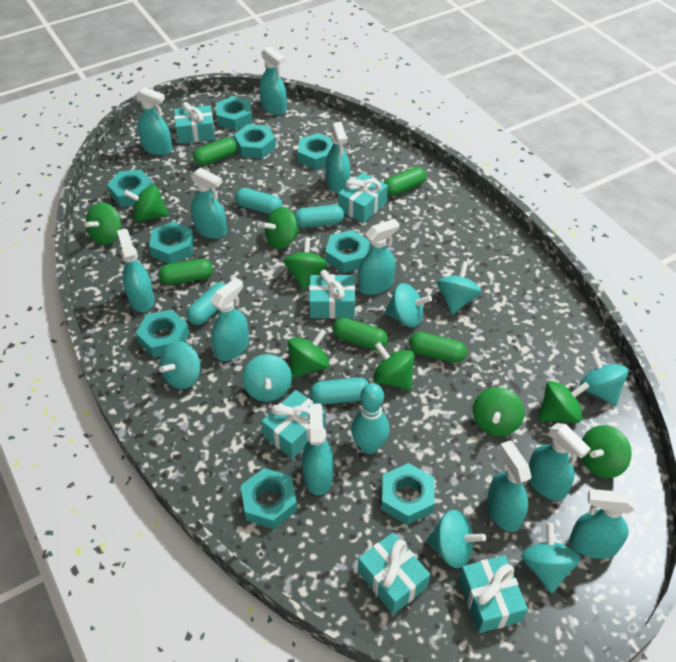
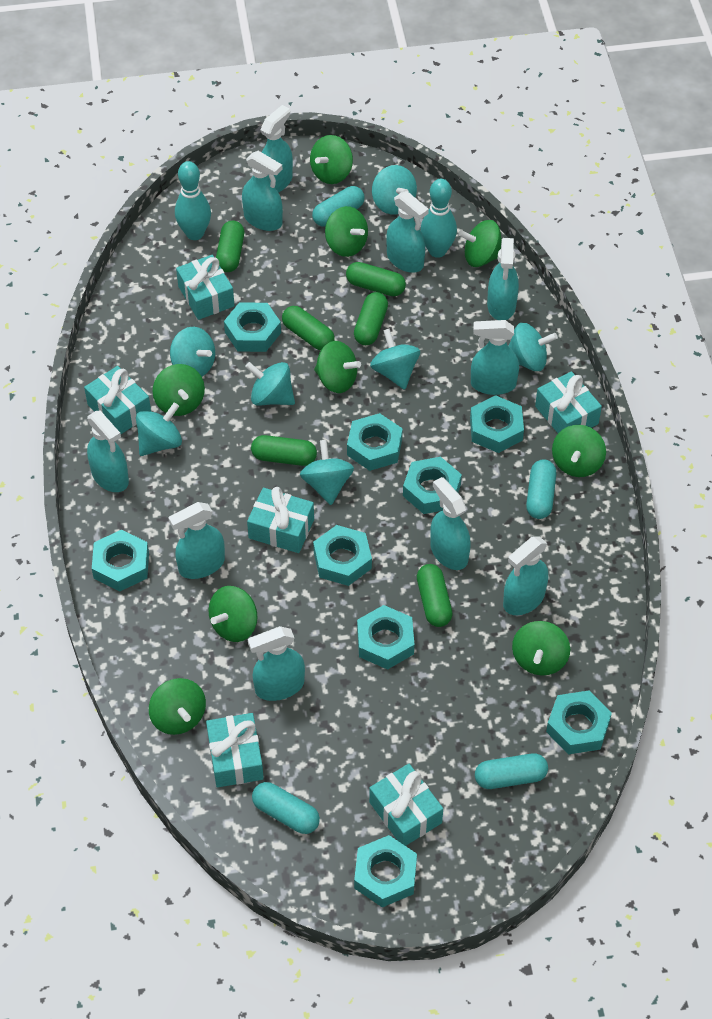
green capsule: [159,259,213,285] [193,137,237,166] [333,318,388,350] [384,167,426,196] [409,332,467,363] = 5 -> [216,221,244,272] [251,435,317,466] [282,306,335,350] [346,262,406,296] [354,292,388,345] [417,564,453,627] = 6
turquoise bowling pin: [351,383,389,454] = 1 -> [175,161,211,240] [420,179,457,258] = 2
turquoise spray bottle: [117,229,154,312] [136,87,172,155] [191,167,227,239] [211,278,249,361] [259,46,287,115] [302,403,334,495] [326,122,350,193] [358,219,399,295] [487,440,532,532] [529,423,591,501] [569,489,635,559] = 11 -> [87,411,129,492] [168,502,225,579] [242,151,283,231] [248,626,305,701] [260,105,293,193] [386,191,429,273] [430,477,471,570] [471,320,519,395] [487,238,519,320] [503,537,548,615] = 10

